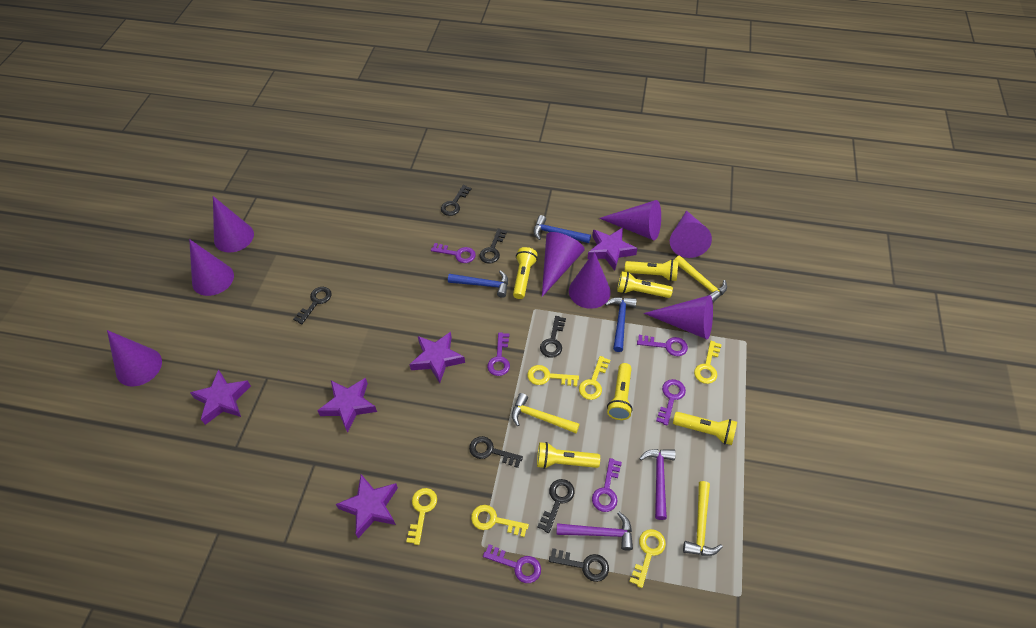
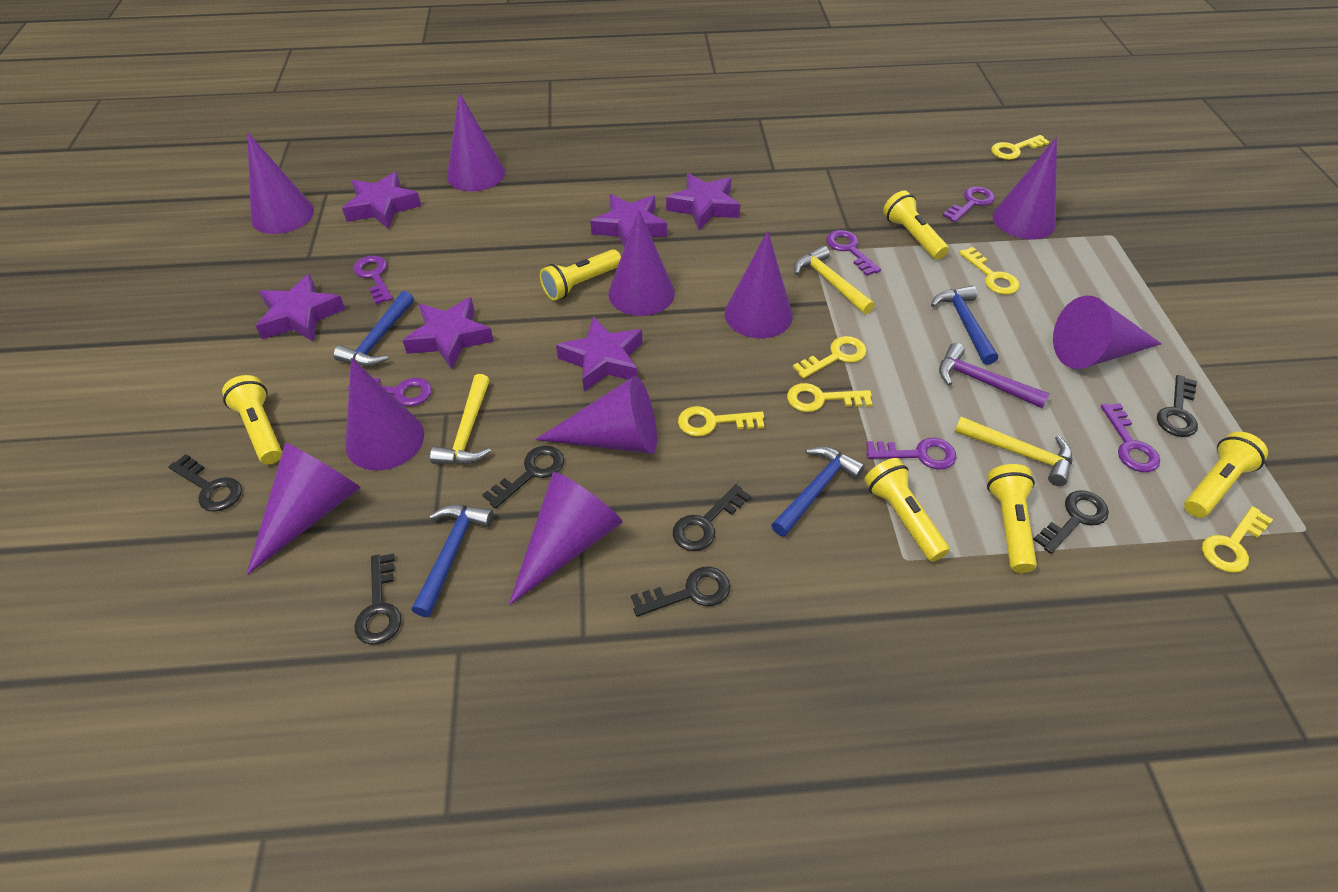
blue hammer: [448,270,508,298] [534,215,591,243] [605,297,637,352] = 3 -> [333,291,414,366] [412,505,494,617] [771,446,865,537] [931,286,998,365] = 4
purple cone: [107,330,162,386] [189,239,234,296] [213,196,254,253] [542,232,585,297] [569,251,611,309] [599,200,661,240] [644,295,713,339] [670,210,712,258] = 8 -> [246,443,361,575] [247,132,314,234] [345,358,424,471] [447,92,505,191] [509,472,623,605] [535,376,657,454] [608,210,675,316] [725,231,793,338] [993,137,1057,240] [1053,296,1162,369] = 10
purple hammer: [557,512,633,551] [639,449,676,520] = 2 -> [939,343,1050,408] = 1
purple star: [190,369,251,425] [317,378,377,433] [336,474,398,538] [409,332,465,383] [587,227,638,271] = 5 -> [256,274,345,342] [342,172,421,229] [402,297,494,369] [556,317,642,392] [590,194,667,248] [666,173,741,230] = 6

